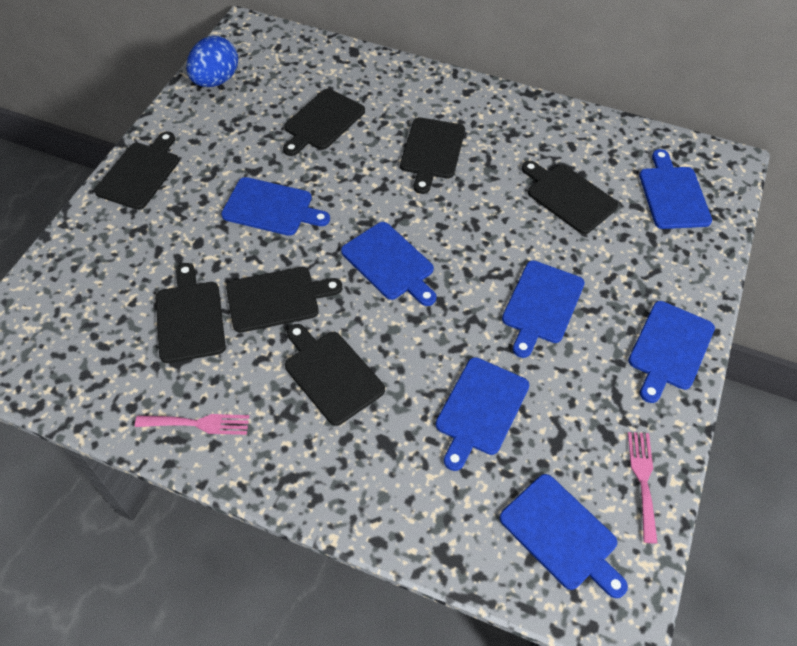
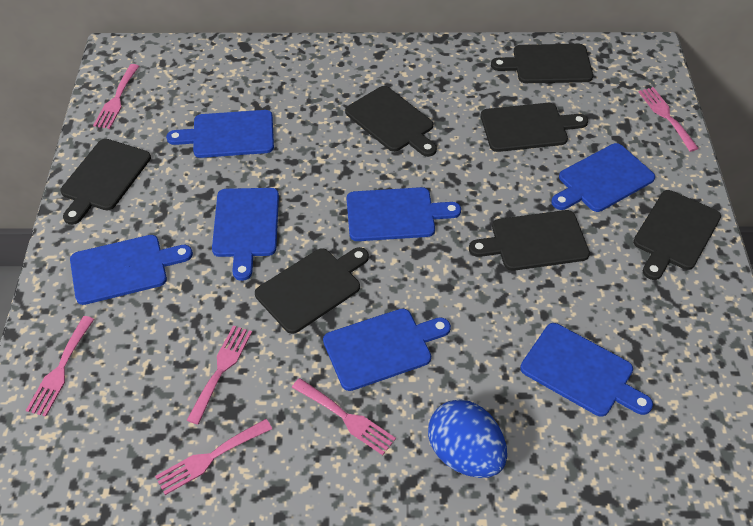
pink fork: [135,414,249,435] [628,432,657,543] = 2 -> [26,316,94,416] [93,64,139,129] [155,419,272,495] [187,325,252,425] [292,378,396,455] [639,87,699,152] = 6

